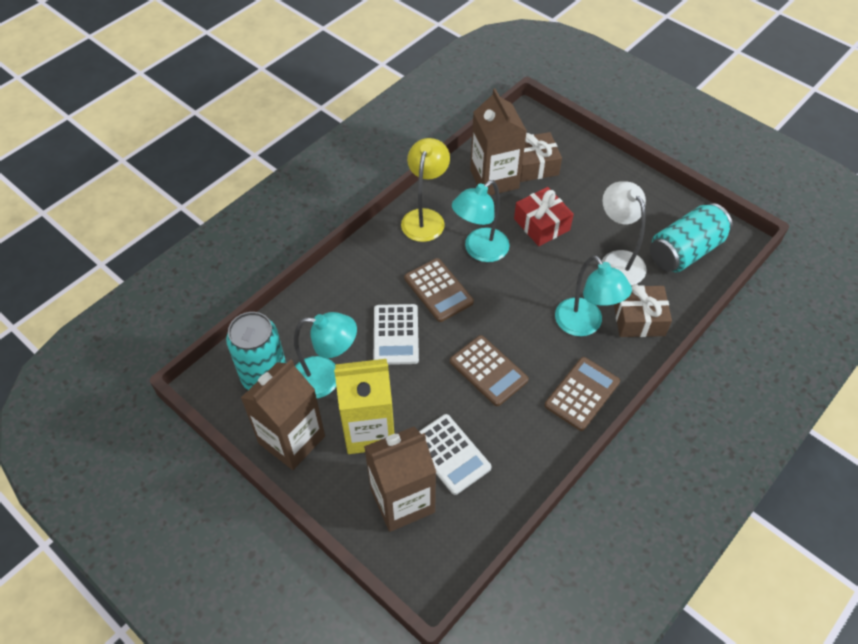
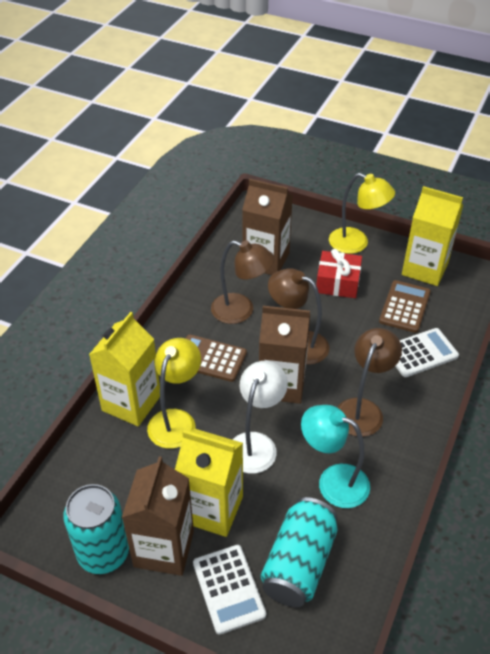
brown calculator: [404,258,474,322] [450,335,529,406] [545,357,620,431] = 3 -> [186,334,247,382] [379,280,431,333] = 2
brown gift: [520,132,562,182] [614,284,672,337] = 2 -> none = 0
brown lamp: none = 0 -> [211,240,275,324] [268,268,329,365] [337,328,402,437] = 3
turquoise lamp: [294,312,357,399] [452,180,509,262] [555,255,632,336] = 3 -> [301,405,370,508] = 1
yellow carton: [334,359,394,454] = 1 -> [89,312,160,426] [175,429,243,537] [402,186,463,286] = 3
yellow lamp: [401,138,450,242] = 1 -> [147,338,201,449] [329,173,395,254] = 2

